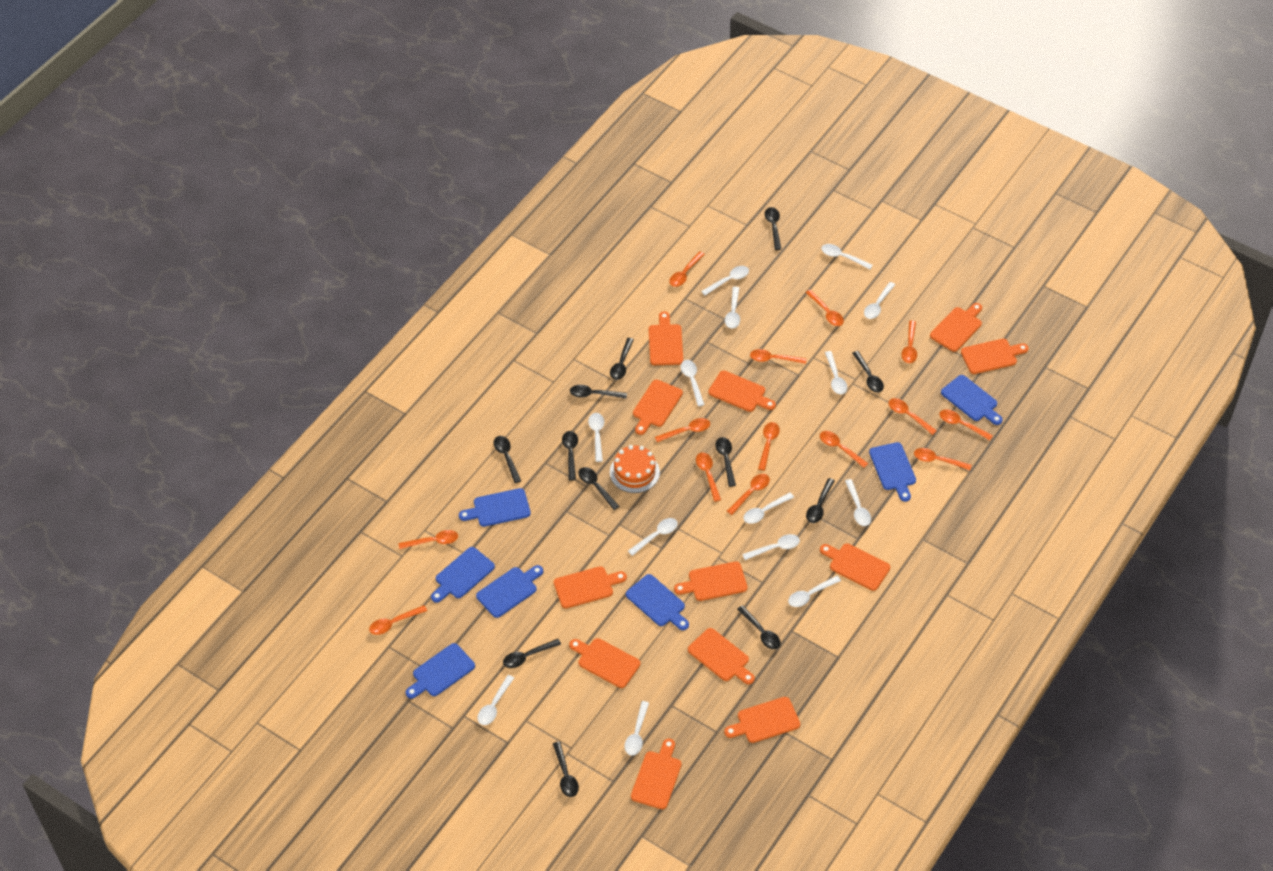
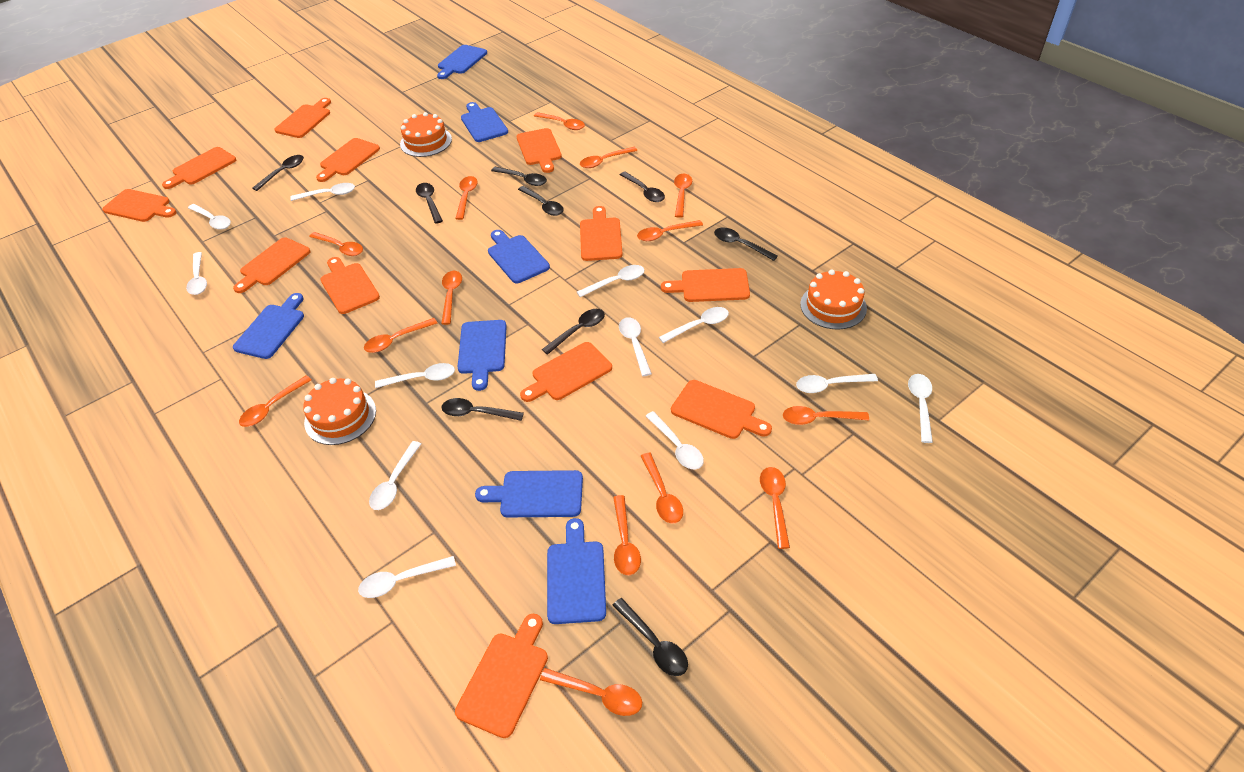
black spoon: [494,436,521,483] [503,639,561,668] [553,742,579,797] [562,431,578,481] [570,385,627,399] [578,467,620,510] [610,338,634,380] [715,437,736,487] [737,605,781,649] [765,207,781,250] [806,478,835,523] [852,351,884,392] = 12 -> [252,155,304,191] [416,183,443,224] [442,398,524,421] [491,167,547,186] [518,186,564,216] [542,309,605,355] [612,598,688,676] [620,171,665,202] [714,228,778,261] = 9
orange cake: [610,445,660,493] = 1 -> [303,378,376,445] [400,112,452,157] [800,269,867,330] = 3
white spoon: [477,675,514,725] [588,413,604,462] [624,701,649,755] [628,518,678,556] [681,360,705,406] [701,266,749,295] [725,287,740,329] [742,534,800,560] [744,492,794,524] [788,576,841,607] [821,244,873,269] [825,351,847,394] [845,479,871,526] [864,282,895,319] = 14 -> [186,252,207,295] [188,204,231,230] [290,183,355,201] [358,556,456,598] [369,441,421,510] [375,363,455,388] [577,265,644,297] [619,317,652,376] [646,411,704,469] [659,307,729,343] [796,374,878,393] [908,374,933,443] = 12

